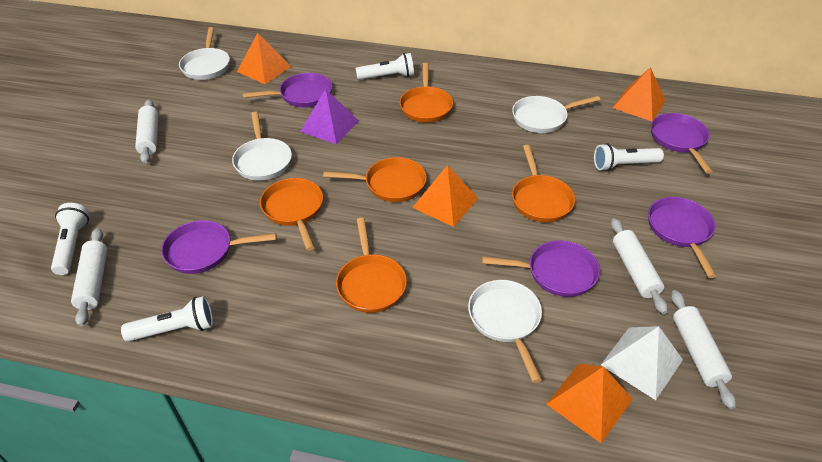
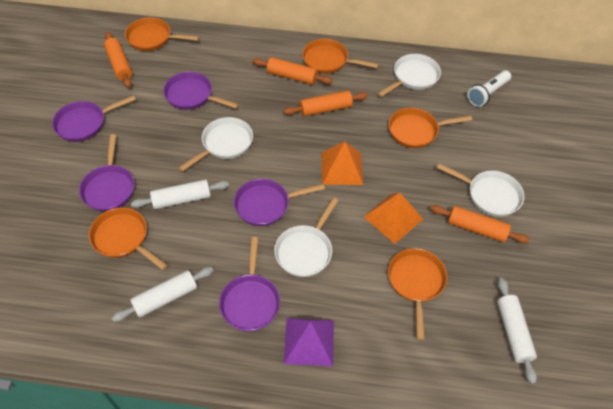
orange pyramid: [237,33,292,84] [412,165,478,227] [546,363,633,443] [613,67,666,121] = 4 -> [322,142,363,185] [364,193,423,244] = 2
orange rolling pin: none = 0 -> [104,32,132,88] [252,57,333,85] [283,90,368,117] [430,205,530,243] = 4
white flashlight: [51,203,89,275] [121,296,213,342] [356,53,414,80] [594,143,664,171] = 4 -> [467,70,511,107] = 1
white pyramid: [601,326,683,400] = 1 -> none = 0
white rolling pin: [71,228,107,327] [135,99,159,164] [611,218,668,314] [671,290,736,409] = 4 -> [112,267,214,322] [131,179,229,209] [497,278,537,384] = 3

